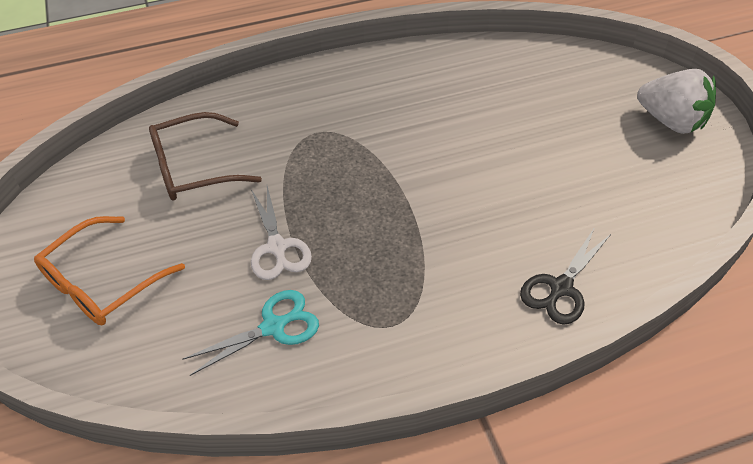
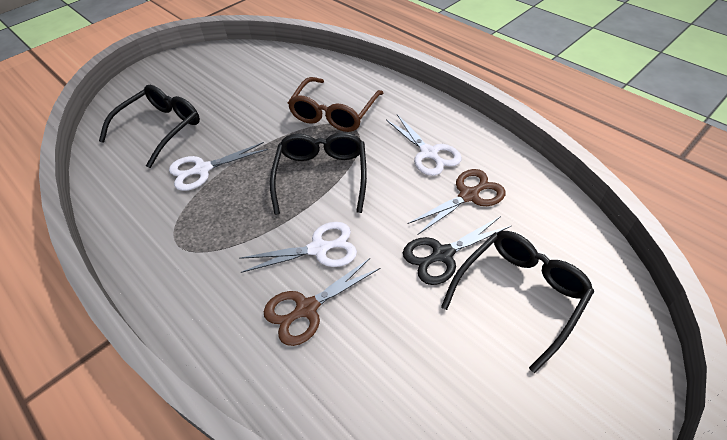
black glasses: none = 0 -> [99,85,200,168] [270,132,367,215] [441,231,594,373] = 3
brown scissors: none = 0 -> [263,258,381,346] [407,169,506,234] = 2
orange glasses: [34,216,185,325] = 1 -> none = 0
turquoise scissors: [182,290,319,376] = 1 -> none = 0
white scissors: [251,186,312,280] = 1 -> [169,142,268,191] [239,222,357,273] [386,114,462,176] = 3
white strawberry: [637,69,716,134] = 1 -> none = 0

